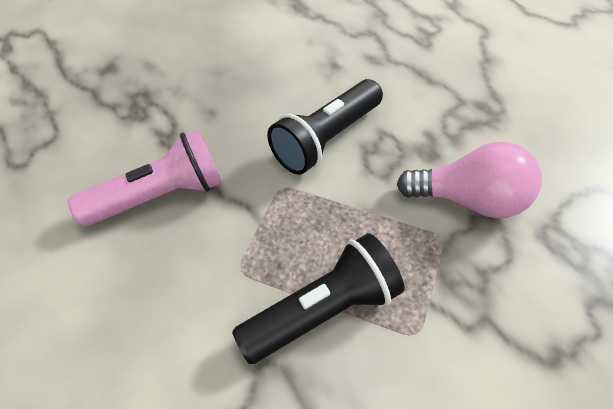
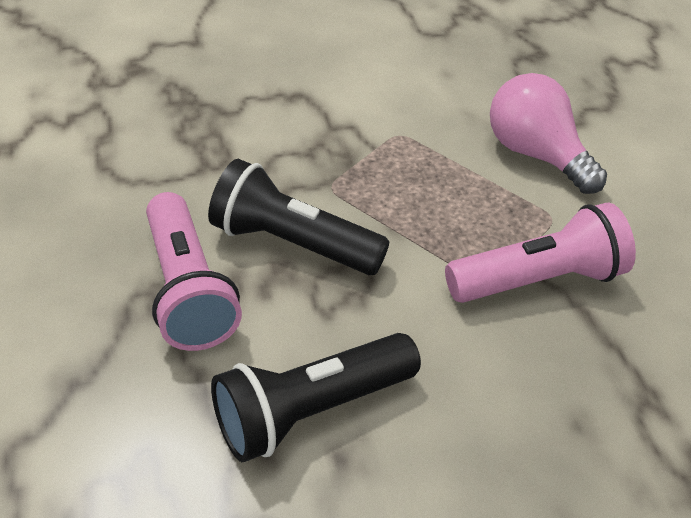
pink flashlight: [68,129,223,226] = 1 -> [146,192,242,351] [445,203,636,303] = 2

